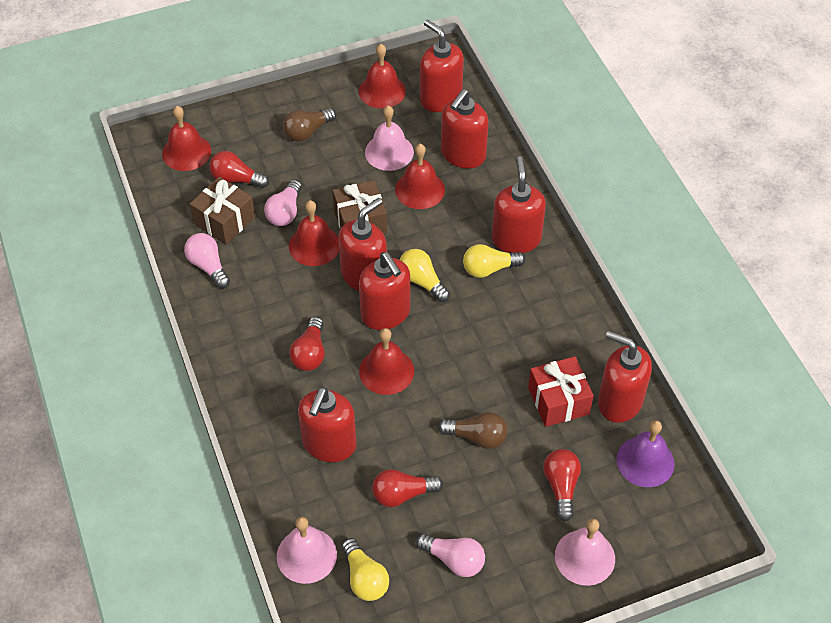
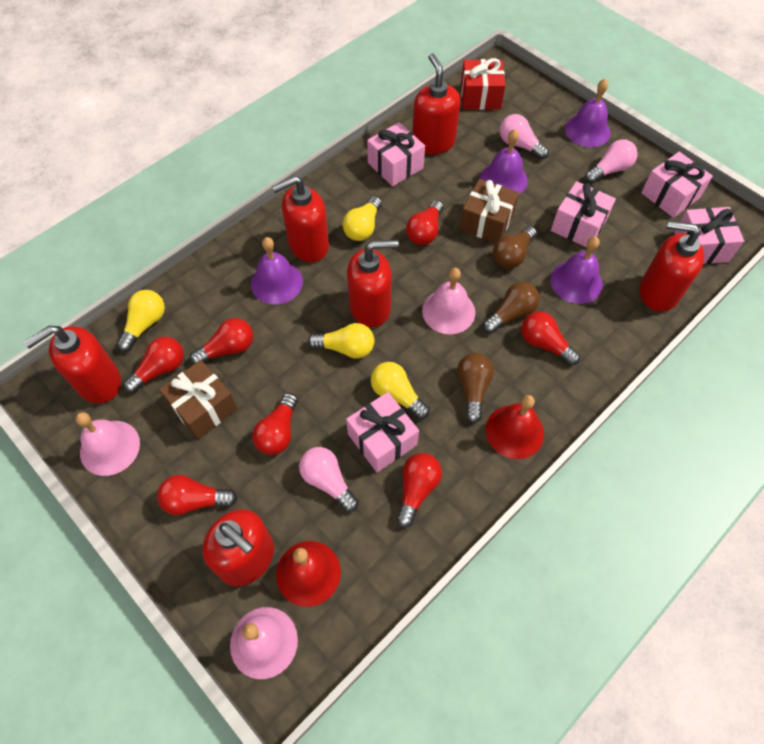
brown light bulb: [283,108,336,142] [438,412,508,449] = 2 -> [457,353,494,423] [483,282,540,333] [493,226,537,269] = 3
pink gift: none = 0 -> [346,392,419,472] [367,122,425,186] [551,181,616,247] [641,152,713,218] [674,207,744,264] = 5
purple bell: [616,420,675,487] = 1 -> [251,237,303,304] [480,129,528,194] [550,236,603,304] [565,78,611,147] = 4
red bell: [162,106,211,171] [289,200,339,266] [359,44,406,108] [359,328,414,395] [395,144,445,209] = 5 -> [276,541,341,607] [486,395,544,459] = 2
red light bulb: [209,151,269,188] [289,317,325,371] [372,469,443,507] [544,449,581,521] = 4 -> [123,337,184,393] [157,475,237,515] [190,318,253,364] [252,393,298,455] [396,453,442,528] [406,200,443,245] [521,311,580,366] = 7
red soap dispenser: [298,387,357,462] [338,198,387,291] [359,252,411,330] [420,20,464,112] [441,89,489,169] [492,156,546,253] [598,331,652,423] = 7 -> [24,326,121,403] [202,509,274,586] [272,175,329,262] [347,240,399,328] [412,53,460,155] [640,221,704,312] = 6
yellow light bulb: [342,538,389,601] [399,249,450,302] [463,244,525,278] = 3 -> [117,290,165,352] [308,323,374,359] [343,196,382,241] [371,362,430,419] = 4

